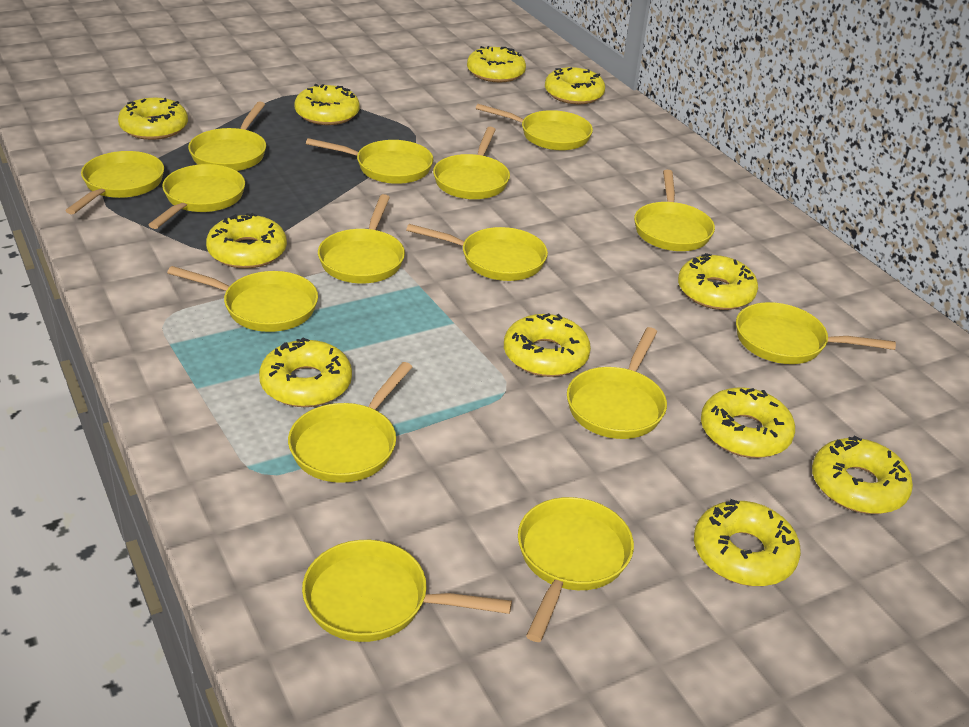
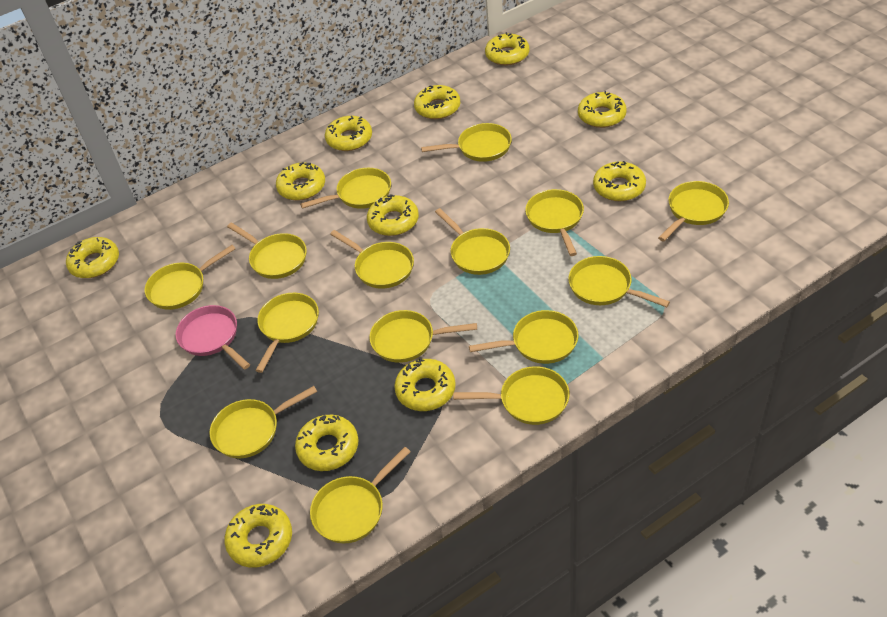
pink pan: none = 0 -> [175,305,250,370] = 1

